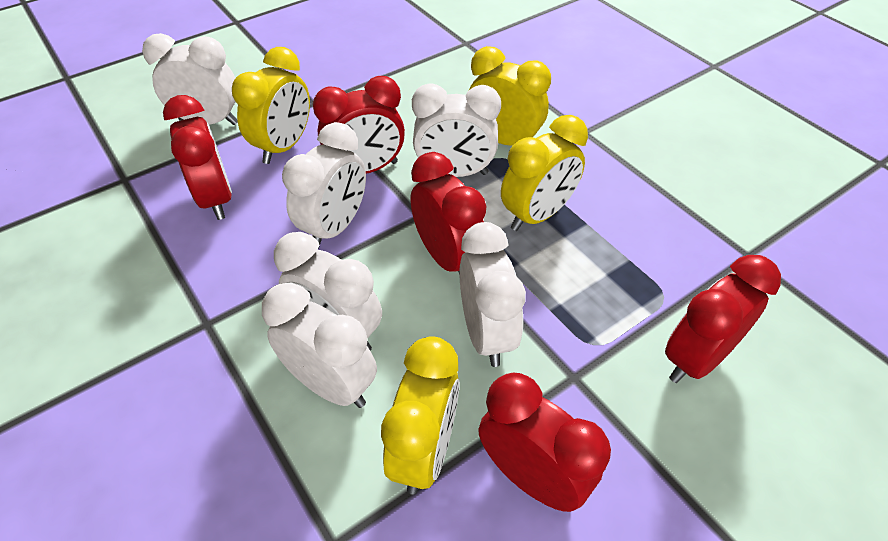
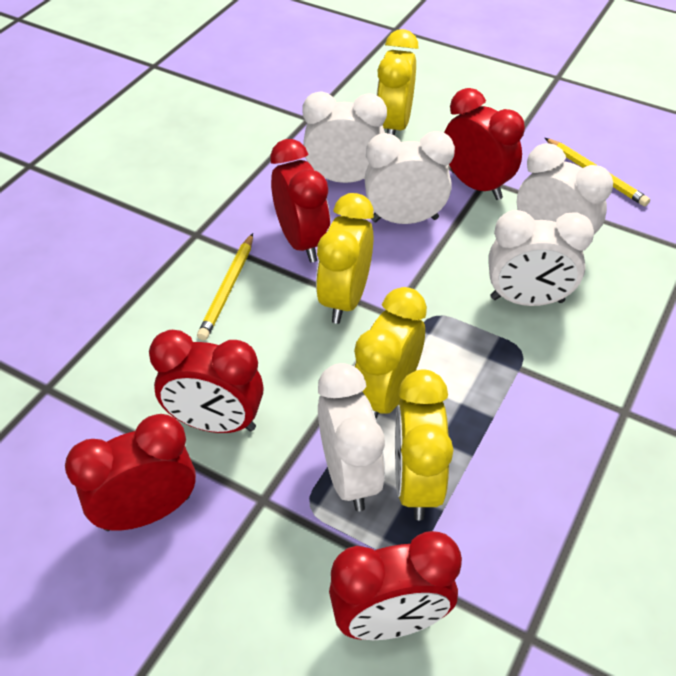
white clock: [142,33,238,125] [262,282,377,408] [274,232,382,350] [282,122,366,249] [412,83,501,177] [459,222,526,367] = 6 -> [302,92,387,183] [318,363,385,512] [364,131,455,224] [488,210,594,306] [517,143,613,235] = 5
yellow pencil: none = 0 -> [197,233,253,341] [545,138,650,206] = 2

